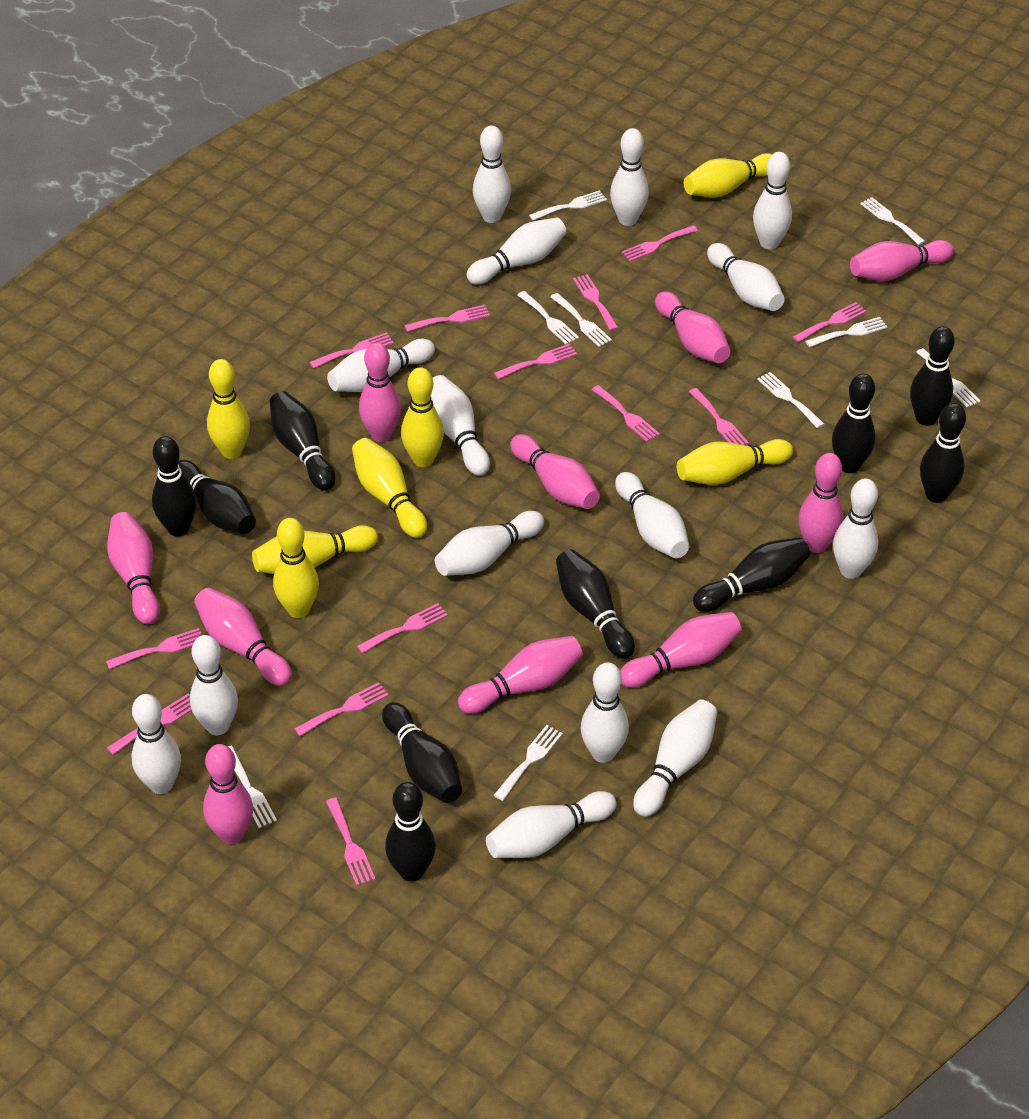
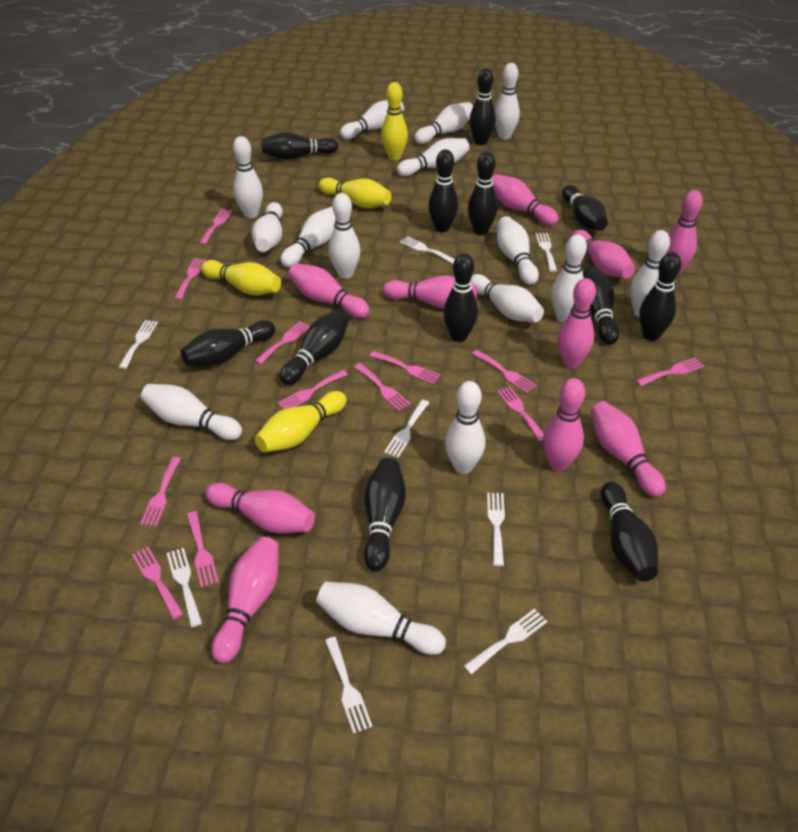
black bowling pin: [152,436,197,537] [178,460,256,534] [270,391,335,491] [382,702,462,803] [385,782,436,882] [556,549,635,659] [693,537,810,612] [832,374,876,473] [910,326,955,426] [920,403,966,503] = 10 -> [181,320,275,366] [261,132,338,160] [279,309,349,385] [364,458,406,571] [428,149,458,232] [443,253,478,342] [468,152,498,235] [469,68,496,145] [562,185,608,231] [583,267,619,344] [601,482,658,582] [640,252,681,341] = 12
pink fork: [106,628,202,669] [107,693,192,755] [294,682,389,736] [309,333,394,368] [326,797,376,886] [357,603,448,654] [404,305,490,332] [494,344,577,379] [573,274,619,331] [592,385,660,442] [622,225,698,261] [689,388,749,445] [793,302,866,343] = 13 -> [132,547,184,619] [140,457,181,526] [174,258,206,300] [187,511,219,587] [199,209,232,245] [255,321,310,365] [278,370,348,409] [354,363,411,411] [370,351,441,384] [472,350,537,393] [497,386,544,442] [636,357,704,386] = 12
white fork: [228,746,277,828] [493,725,563,801] [517,291,579,345] [529,190,607,221] [550,293,612,347] [757,372,824,428] [805,317,887,347] [860,197,925,245] [916,348,980,407] = 9 -> [119,320,158,369] [167,548,202,627] [325,637,373,734] [384,400,429,458] [400,236,455,264] [464,609,547,674] [487,493,505,566] [536,233,557,272] = 8
yellow bowling pin: [207,359,250,459] [252,525,378,574] [273,518,319,618] [352,438,427,538] [401,367,444,467] [677,439,793,485] [684,153,772,198] = 7 -> [201,260,281,295] [255,391,346,452] [319,178,391,208] [381,82,408,160] = 4

